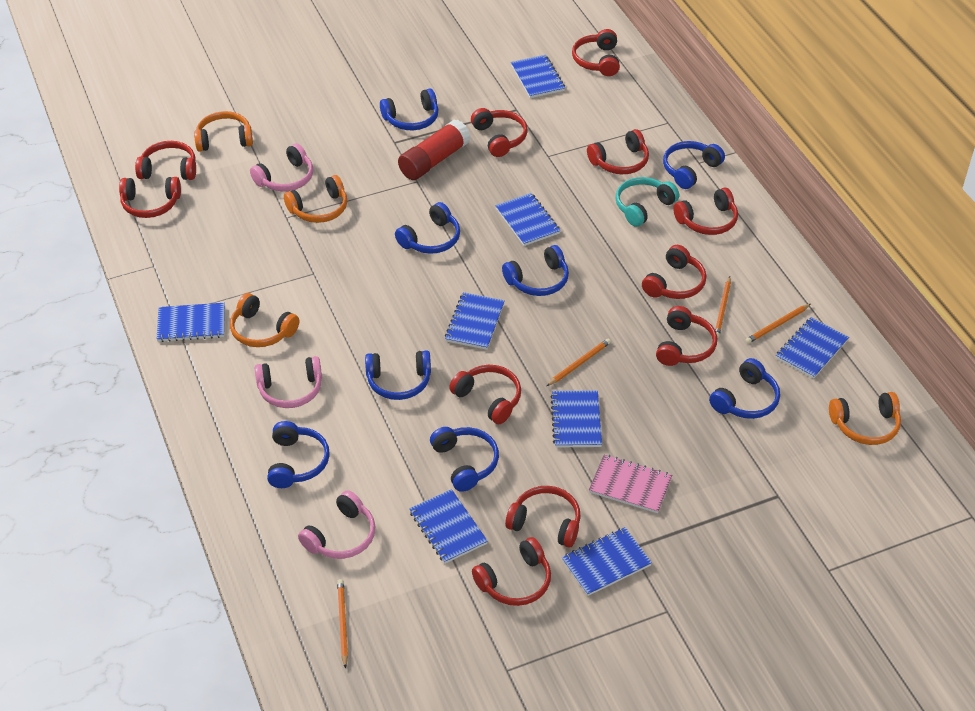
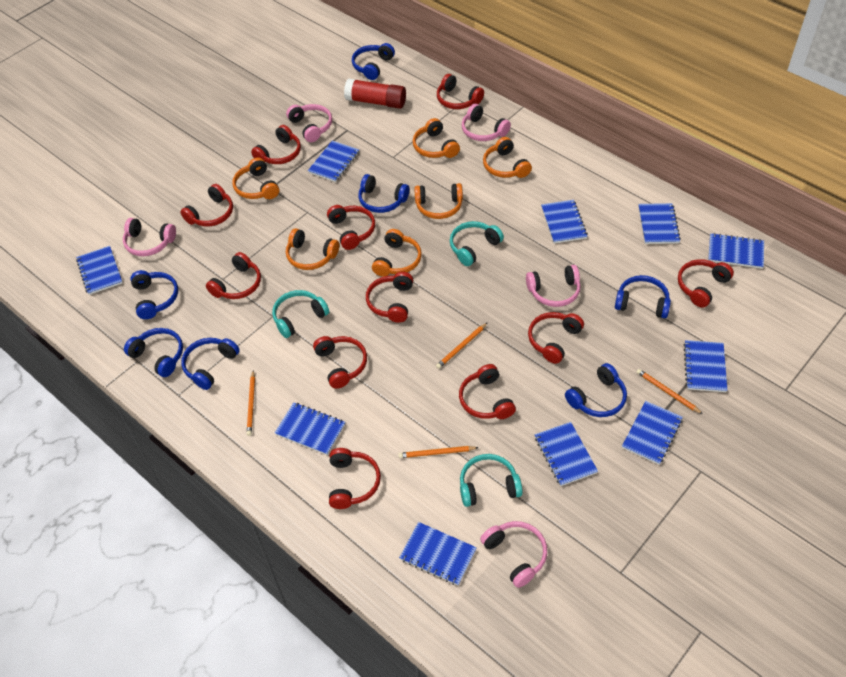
blue headphones: [267,421,330,488] [365,350,431,400] [380,88,438,130] [395,202,460,254] [430,427,499,492] [502,245,569,296] [663,141,725,189] [709,358,780,419] = 8 -> [124,328,183,377] [130,270,178,319] [181,338,240,390] [352,43,395,80] [358,174,409,213] [565,363,627,417] [615,275,671,318] = 7
blue notebook: [157,303,225,342] [409,489,488,564] [445,292,505,350] [495,193,561,246] [511,55,565,98] [550,390,602,448] [561,527,652,596] [776,317,849,379] = 8 -> [76,246,122,295] [275,402,345,455] [308,141,359,182] [399,522,477,586] [535,422,598,486] [541,200,588,243] [622,401,683,465] [638,203,681,244] [683,340,727,392] [708,233,764,269] = 10
orange headphones: [194,111,253,152] [230,293,299,347] [284,175,347,223] [829,392,901,445] = 4 -> [232,158,279,199] [286,228,339,270] [372,229,422,277] [413,118,460,158] [414,183,463,219] [483,137,532,178] = 6
pink headphones: [250,143,313,191] [255,356,322,408] [298,490,375,559] = 3 -> [123,218,176,256] [286,104,332,142] [462,104,511,141] [480,521,547,588] [526,265,581,307] = 5
pink notebook: [589,455,672,513] = 1 -> none = 0
turquoise headphones: [615,177,679,227] = 1 -> [272,290,329,338] [450,221,504,266] [460,454,523,507] = 3

